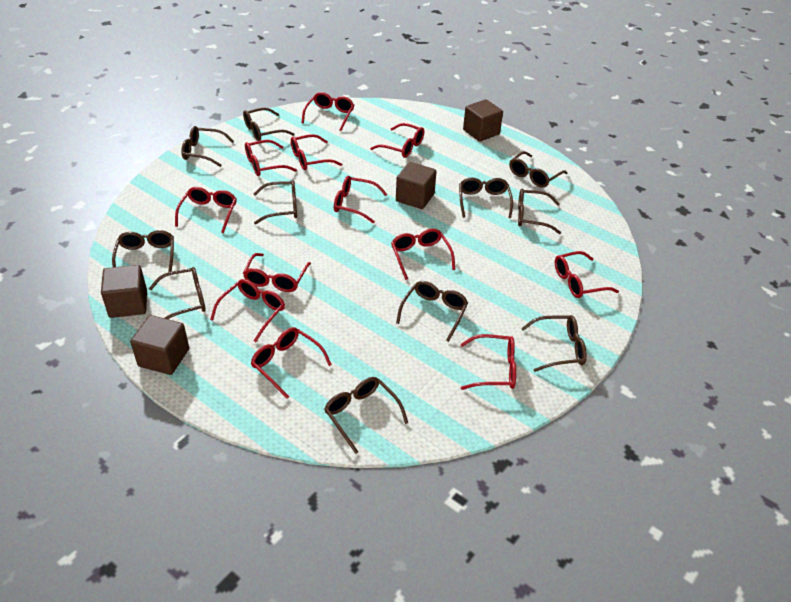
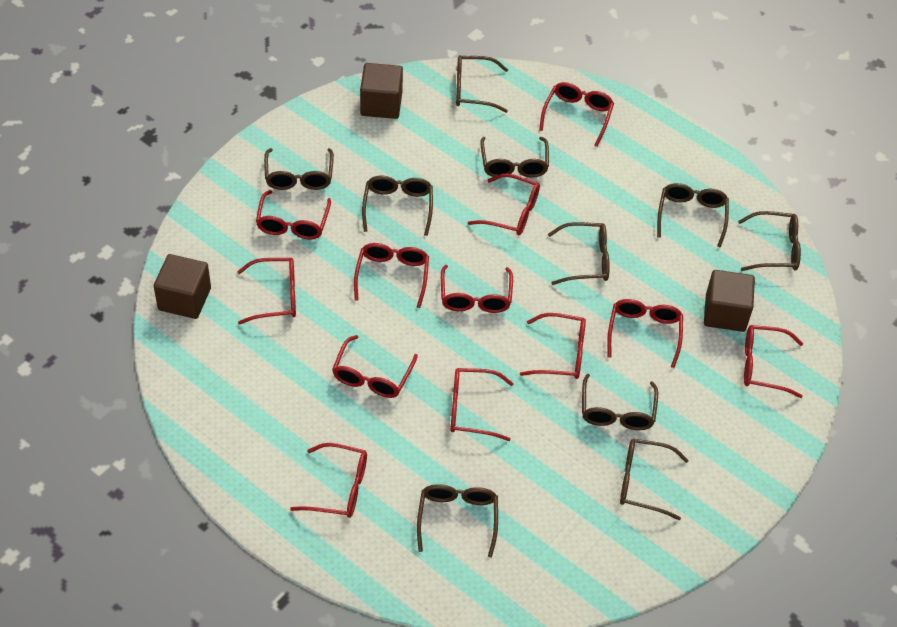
brown cube: [101,265,147,318] [130,315,189,375] [396,162,437,209] [463,99,503,142] = 4 -> [154,254,211,319] [360,63,403,119] [704,270,755,332] = 3
brown glasses: [112,230,174,272] [149,267,206,319] [181,126,234,167] [243,108,295,141] [254,180,297,224] [324,377,408,454] [396,281,468,342] [459,178,513,218] [509,151,568,187] [518,188,561,234] [521,315,587,372] = 11 -> [264,148,334,190] [362,175,433,236] [417,484,498,557] [456,55,508,113] [480,137,549,178] [548,222,610,285] [582,374,658,430] [620,439,688,520] [657,183,729,248] [738,211,801,271] = 10

